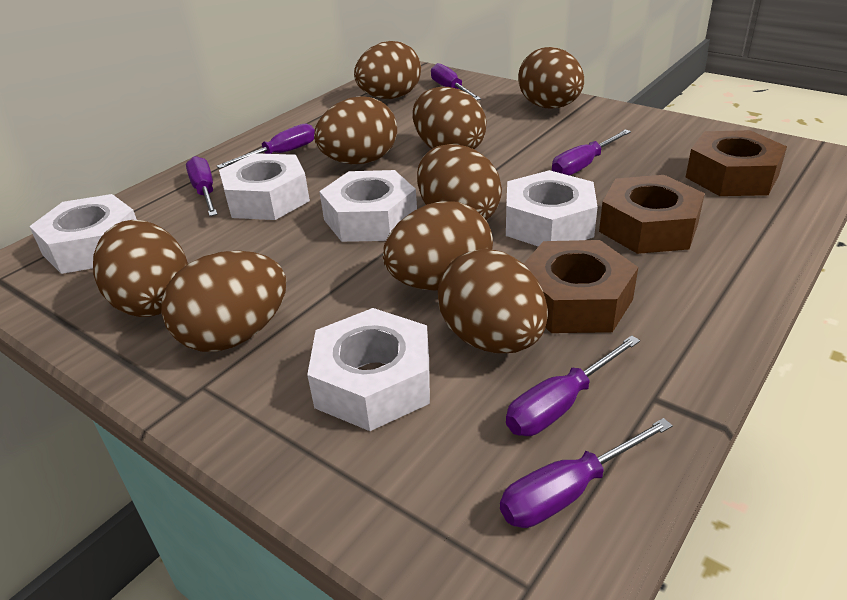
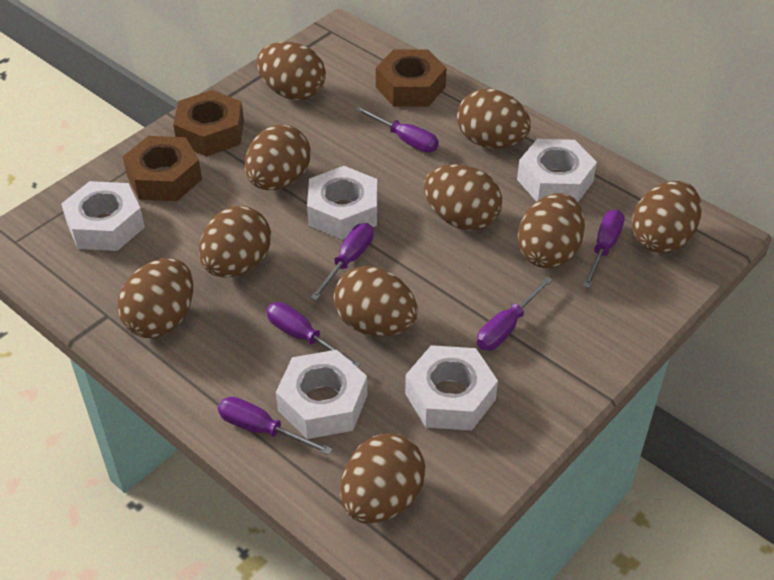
brown egg: [93,220,188,317] [162,251,286,352] [314,96,397,164] [354,41,421,99] [383,201,493,290] [412,87,487,150] [417,144,502,220] [438,249,548,353] [518,47,584,109] = 9 -> [118,258,193,338] [199,206,271,277] [245,125,311,190] [257,42,326,101] [333,266,418,336] [340,433,425,523] [424,164,502,231] [457,89,531,149] [517,193,585,268] [632,181,702,253] = 10

